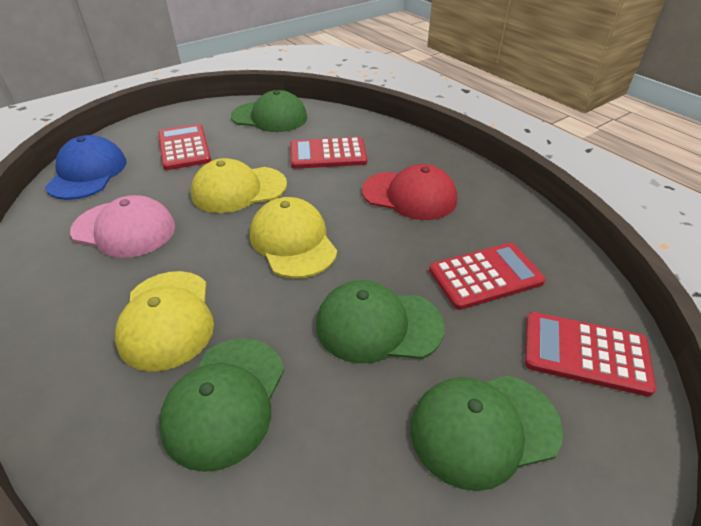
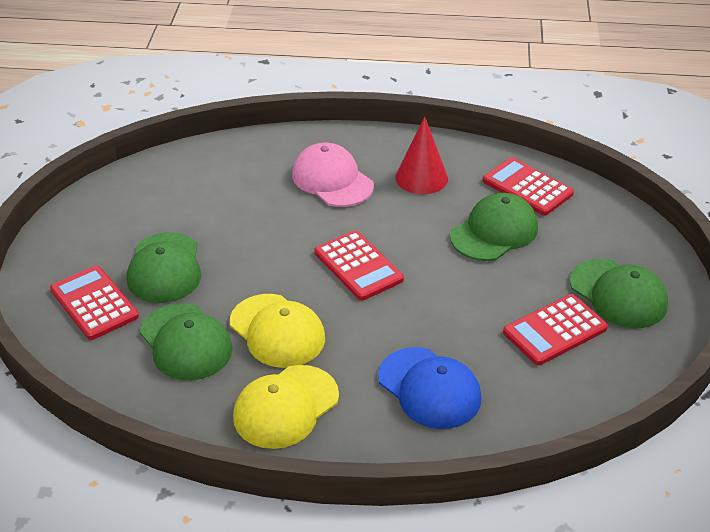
red cap: [362,164,457,220] = 1 -> none = 0
red cone: none = 0 -> [395,117,448,194] = 1
yellow cap: [115,271,214,372] [191,158,287,213] [250,197,337,278] = 3 -> [230,294,325,368] [233,365,339,449] = 2

